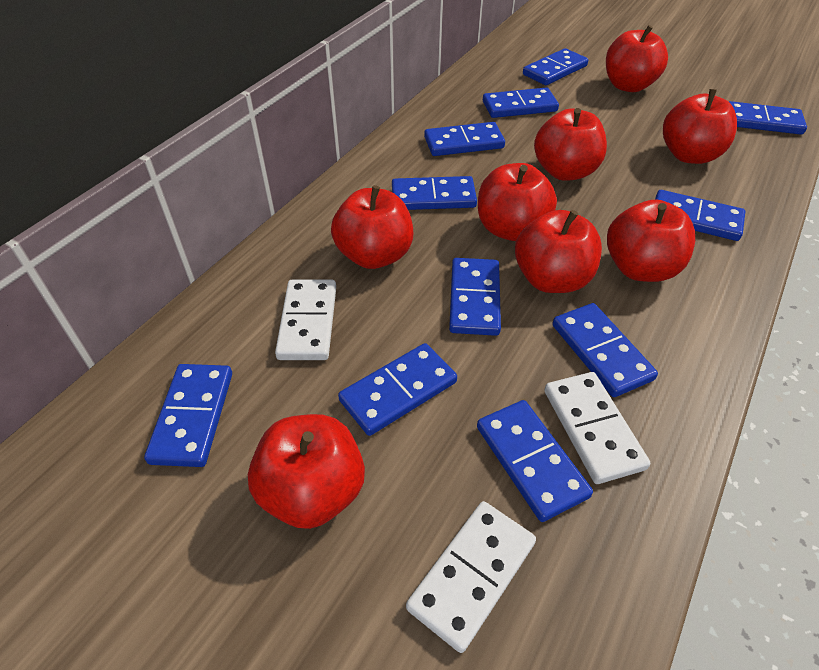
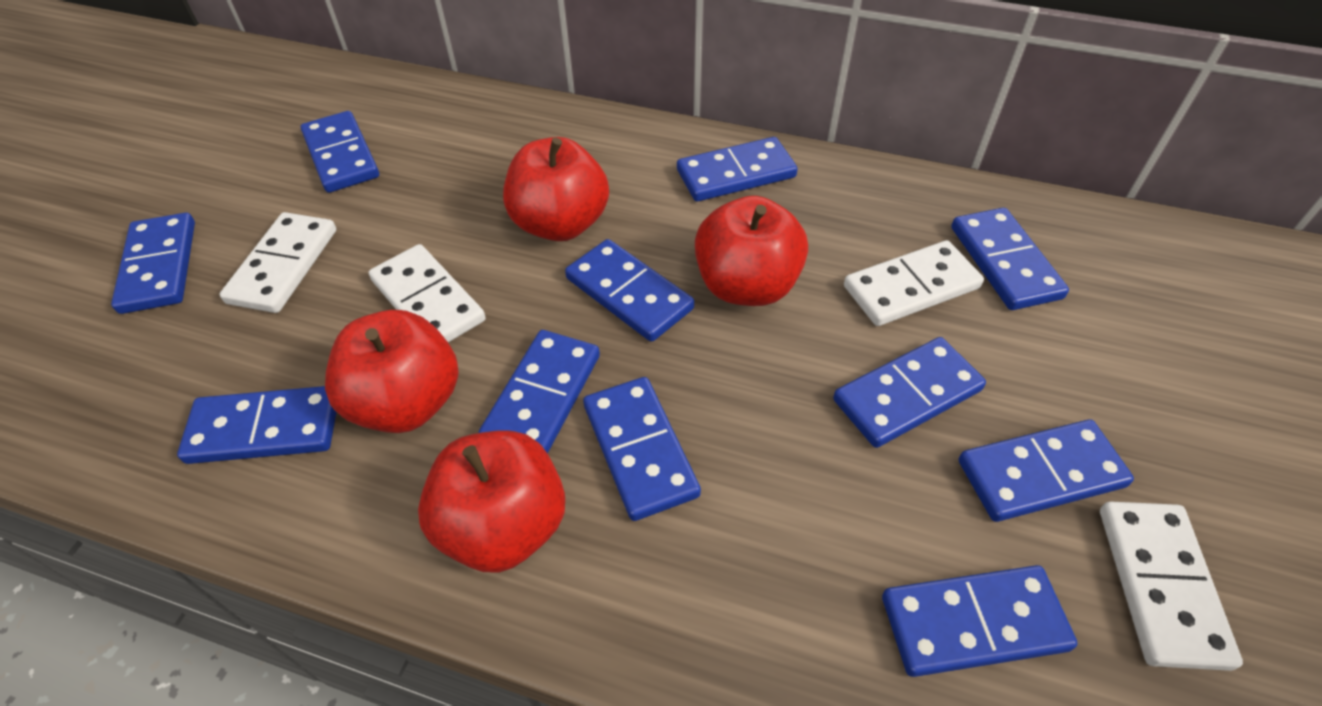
red apple: [248,414,365,529] [331,185,413,269] [478,163,557,241] [515,210,602,293] [534,108,607,181] [606,25,668,92] [607,200,695,282] [663,89,737,164] = 8 -> [325,310,458,433] [418,430,565,573] [503,137,609,241] [695,196,808,306] = 4
white domino: [275,280,336,360] [406,501,536,653] [544,372,650,484] = 3 -> [220,212,336,313] [369,244,486,342] [844,240,984,326] [1100,501,1243,671] = 4

